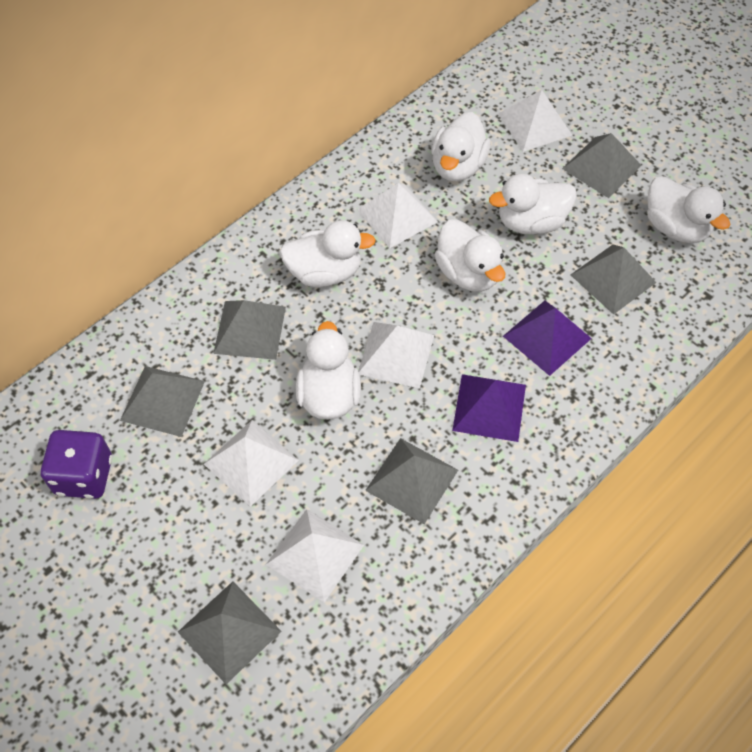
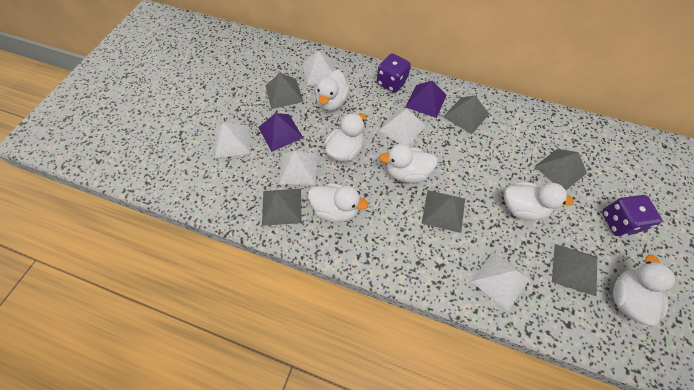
purple dice: [41,430,112,499] = 1 -> [377,53,411,93] [602,195,662,236] = 2

